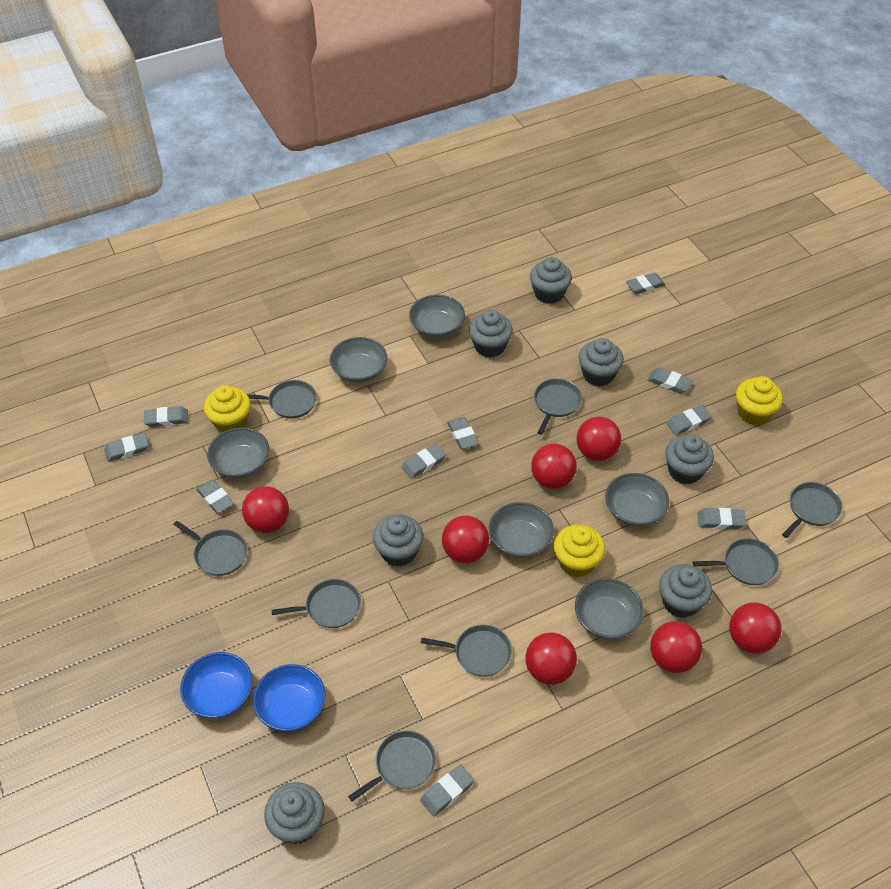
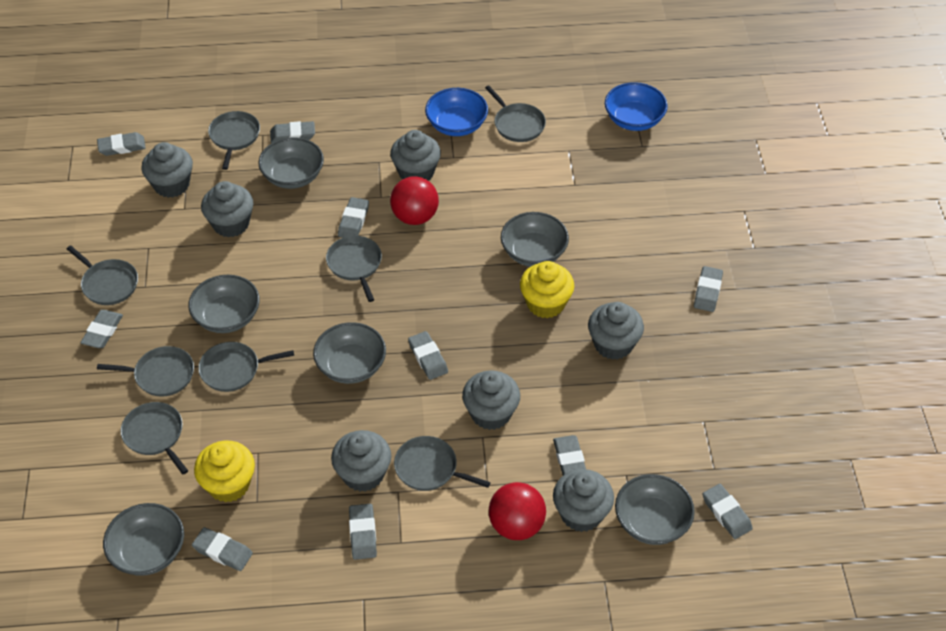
red ball: [242,486,289,533] [442,516,489,563] [525,632,577,685] [531,444,577,489] [577,417,621,461] [650,621,702,673] [729,602,782,654] = 7 -> [390,176,439,225] [489,482,546,540] = 2
yellow cupcake: [204,385,251,433] [554,525,605,577] [736,376,783,425] = 3 -> [194,441,255,502] [520,261,574,318] = 2

